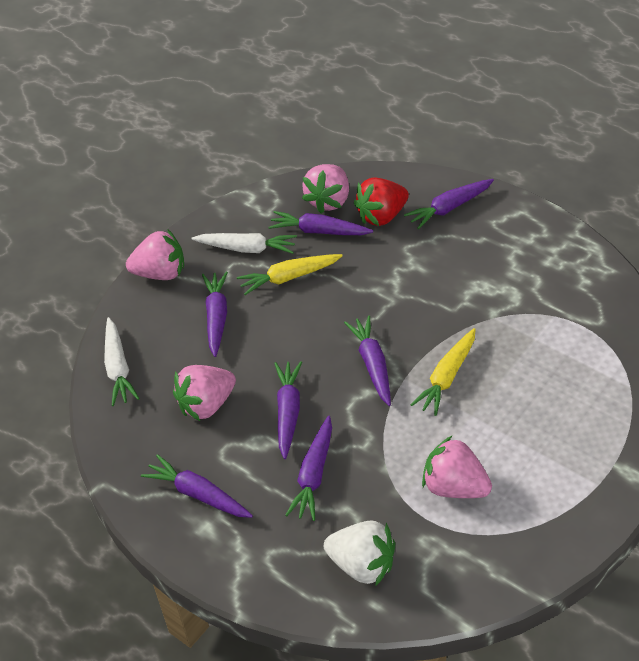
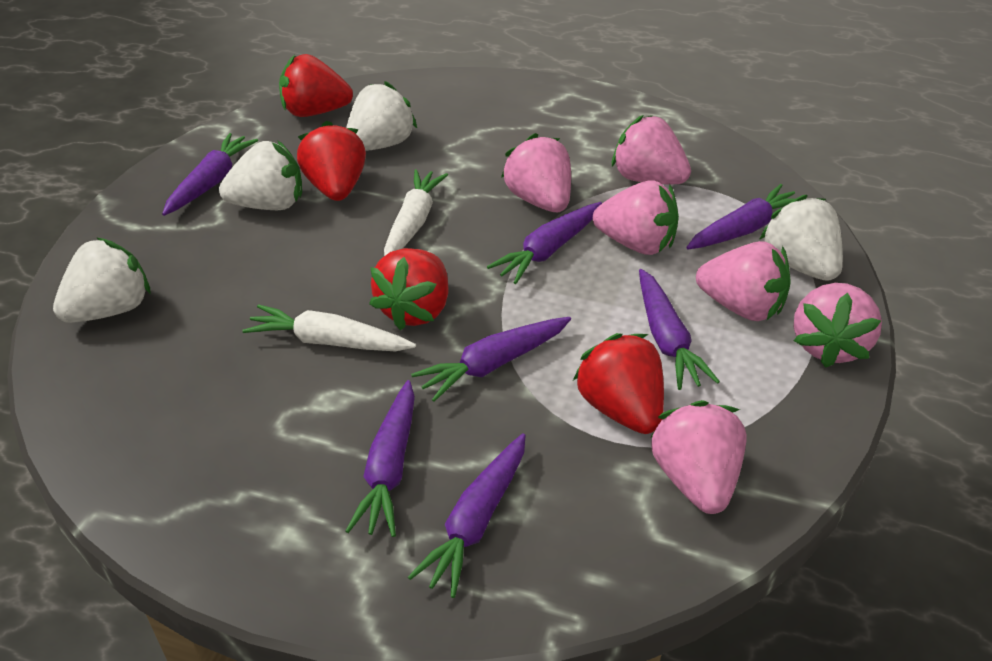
pink strawberry: [126,229,184,280] [173,365,236,421] [302,164,349,214] [422,436,492,498] = 4 -> [501,133,571,212] [593,180,679,255] [612,115,691,184] [650,400,746,514] [696,241,790,321] [793,283,882,368] = 6
red strawberry: [354,177,409,226] = 1 -> [279,54,353,117] [297,121,366,201] [369,248,449,330] [573,333,664,434] = 4
white strawberry: [324,520,395,586] = 1 -> [53,237,151,323] [219,140,302,210] [346,81,417,151] [759,195,843,281] = 4
yellow carrot: [237,254,343,295] [411,328,476,416] = 2 -> none = 0

